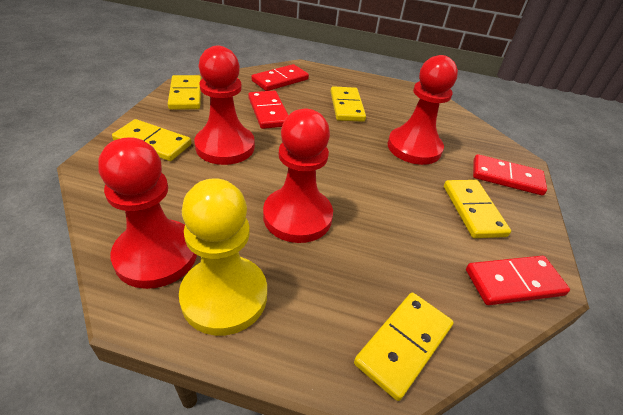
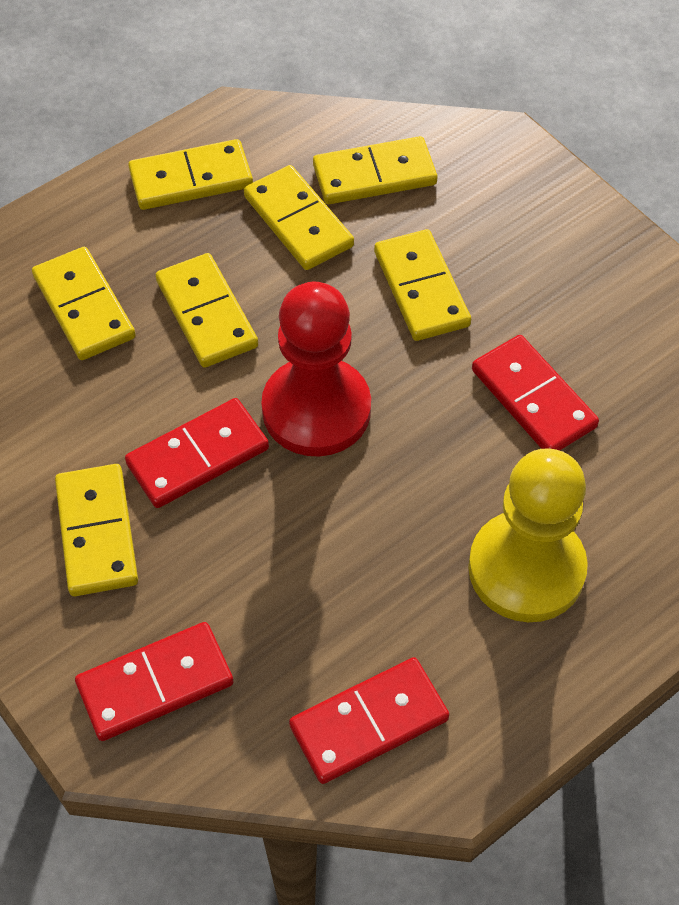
red pawn: [98,137,197,289] [195,46,255,165] [263,109,333,243] [388,55,458,165] = 4 -> [261,282,371,457] = 1
yellow domino: [112,119,191,161] [168,75,201,110] [330,86,366,122] [354,293,454,401] [444,180,511,238] = 5 -> [32,247,136,360] [55,464,138,596] [128,139,253,210] [156,253,258,368] [244,165,354,270] [313,136,438,204] [374,229,471,341] = 7

